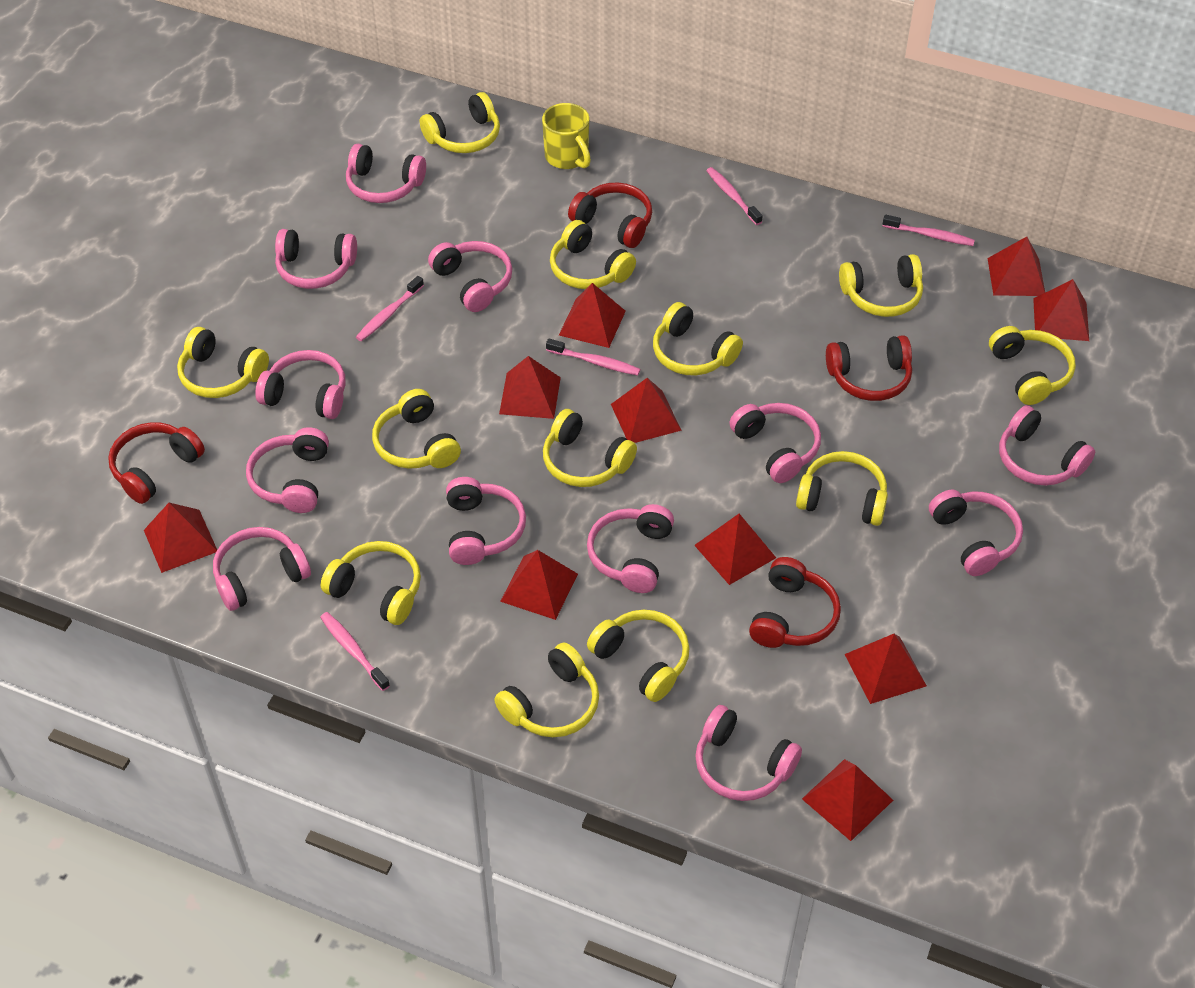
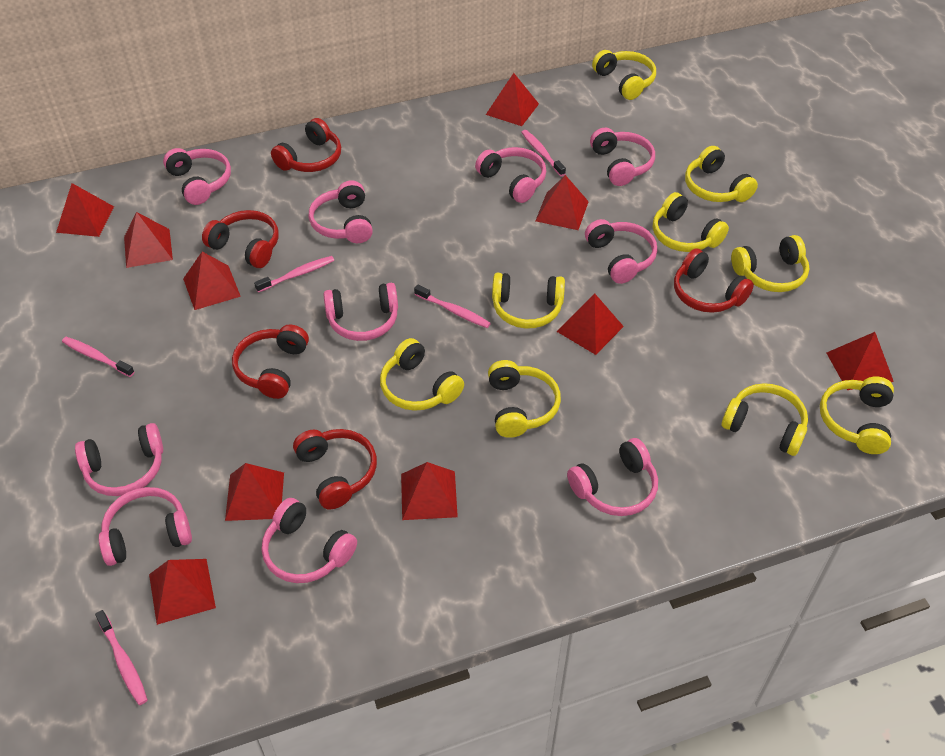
pink headphones: [213,527,311,611] [246,427,329,513] [255,350,346,419] [275,229,357,289] [346,144,426,203] [428,241,512,312] [446,477,526,565] [587,504,674,593] [695,705,802,801] [729,403,821,483] [929,490,1023,576] [999,405,1095,486] = 12 -> [75,423,163,496] [99,487,192,566] [163,148,231,205] [262,498,357,583] [309,180,373,243] [324,283,398,341] [475,147,546,203] [567,438,658,516] [585,219,657,284] [590,128,655,186] = 10
red headphones: [108,422,205,504] [568,182,652,248] [749,557,841,648] [826,335,912,401] = 4 -> [202,210,279,268] [232,324,309,399] [271,118,341,172] [293,429,377,509] [674,248,754,313] = 5
yellow headphones: [177,327,269,398] [321,541,421,625] [372,389,461,469] [420,92,500,153] [494,642,599,737] [543,409,637,487] [550,220,636,289] [587,610,690,702] [653,302,743,375] [796,451,888,526] [839,254,923,317] [989,326,1076,405] = 12 -> [380,338,464,411] [488,360,561,438] [492,273,565,329] [592,50,656,100] [653,192,729,252] [685,146,758,202] [722,383,808,456] [731,235,809,292] [820,376,894,454] = 9
yellow mug: [542,103,591,169] = 1 -> none = 0

